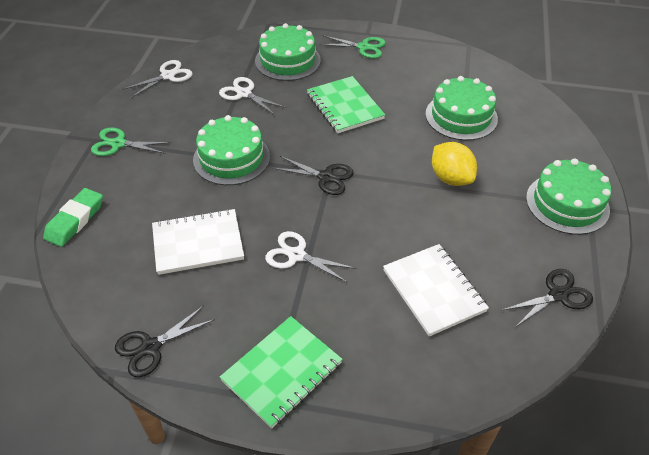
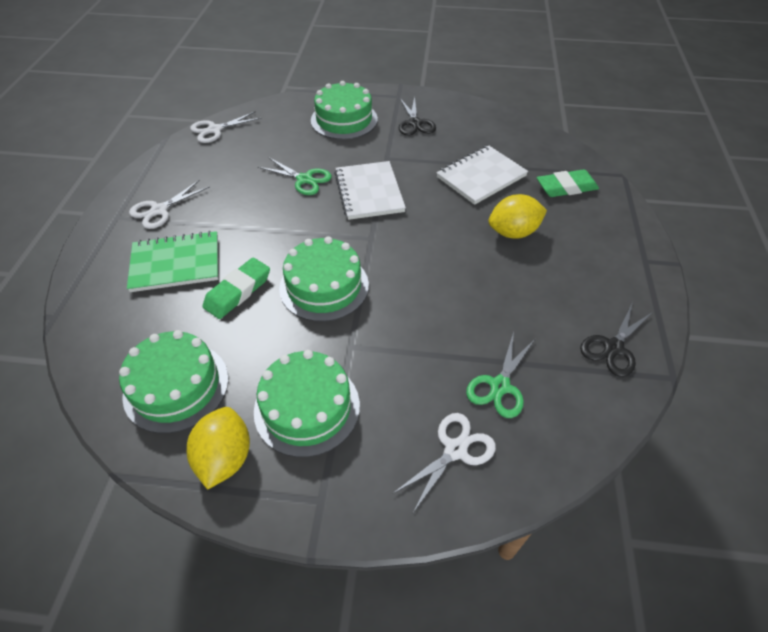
black scissors: [115,305,215,377] [272,156,354,195] [502,269,593,327] = 3 -> [399,97,436,136] [580,302,654,377] = 2
green eraser: [43,188,103,247] = 1 -> [202,258,270,319] [537,169,599,197] = 2
green notebook: [220,316,343,428] [307,76,385,133] = 2 -> [127,231,218,292] = 1
yellow lemon: [432,142,477,186] = 1 -> [187,407,250,490] [488,194,547,239] = 2

